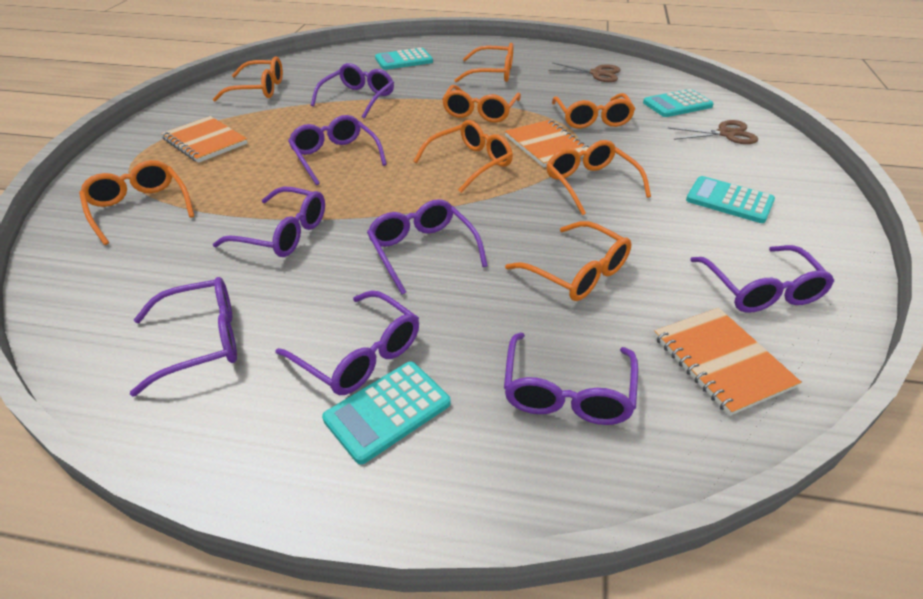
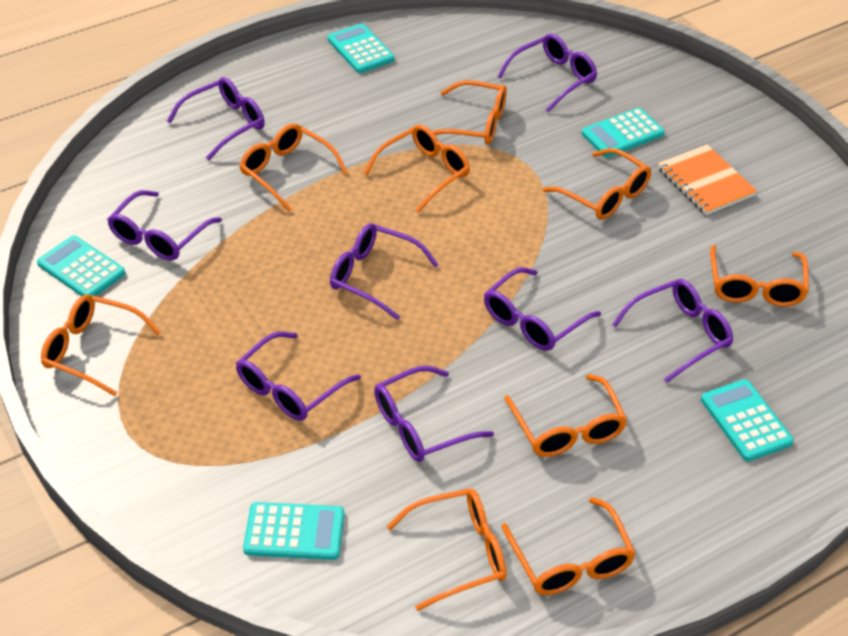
brown scissors: [549,63,621,82] [668,120,758,144] = 2 -> none = 0
orange glasses: [79,160,194,245] [213,56,283,101] [413,120,513,193] [442,85,521,122] [454,43,513,82] [505,221,632,301] [547,140,651,215] [552,93,635,129] = 8 -> [41,294,161,396] [240,123,348,211] [364,124,470,213] [387,489,507,611] [432,80,507,145] [501,497,636,595] [504,374,627,457] [543,148,651,220] [710,245,809,307] = 9
orange notebook: [161,116,248,163] [505,120,589,167] [654,308,801,416] = 3 -> [658,144,757,215] = 1
turquoise calculator: [322,361,451,464] [375,48,433,70] [643,89,714,117] [686,176,775,223] = 4 -> [37,235,126,296] [243,502,344,560] [328,23,395,73] [582,108,665,158] [701,379,794,461] = 5

